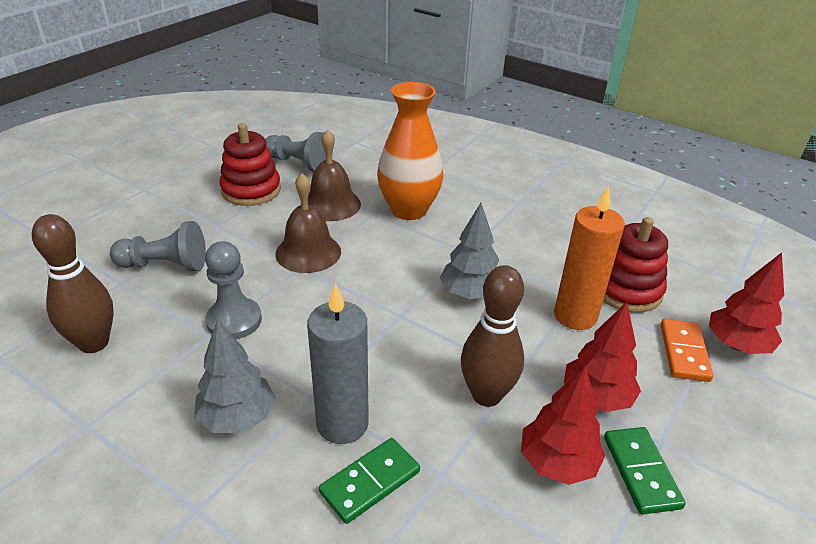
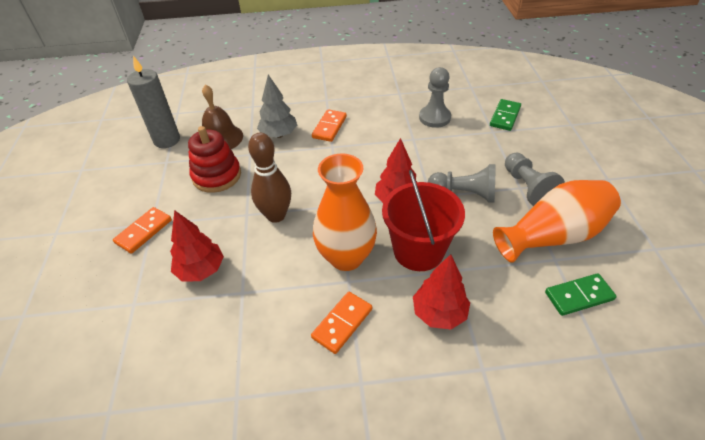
brown bell: [275,173,341,273] [308,129,361,221] = 2 -> [202,84,243,149] = 1
brown bowling pin: [32,214,114,353] [461,265,524,407] = 2 -> [248,133,291,223] = 1
grey tree: [194,319,275,433] [440,203,499,299] = 2 -> [257,74,297,138] = 1
orange candle: [554,186,625,330] = 1 -> none = 0
orange domino: [661,319,713,382] = 1 -> [113,207,172,254] [311,292,372,354] [312,109,347,142] = 3
orange vase: [377,82,443,220] = 1 -> [313,153,377,271] [493,180,621,263] = 2
red bucket: none = 0 -> [382,170,465,271] = 1
red stacking toy: [220,123,281,206] [603,217,668,313] = 2 -> [188,126,241,193] = 1

